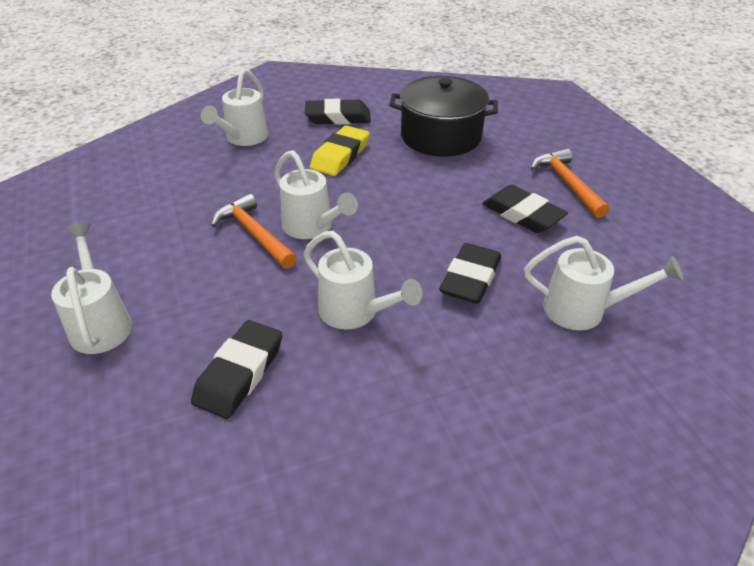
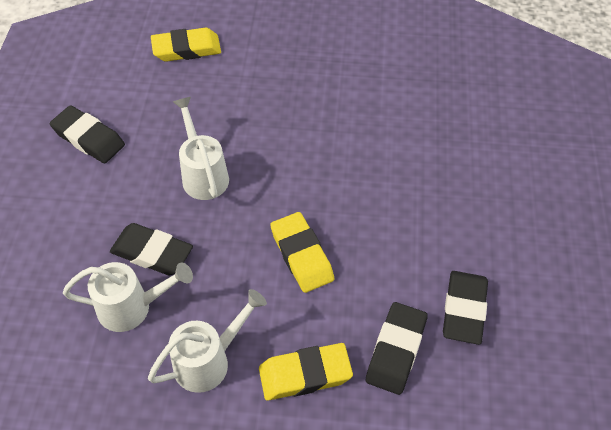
black pot: [389,76,498,156] = 1 -> none = 0
orange hammer: [211,194,297,269] [531,148,609,218] = 2 -> none = 0
white watering can: [51,223,132,354] [201,69,268,146] [274,150,358,239] [303,231,422,330] [524,236,683,330] = 5 -> [63,262,193,332] [148,289,267,393] [173,97,229,200] = 3
yellow eraser: [310,126,369,176] = 1 -> [151,28,221,62] [259,343,353,401] [270,212,334,293] = 3

